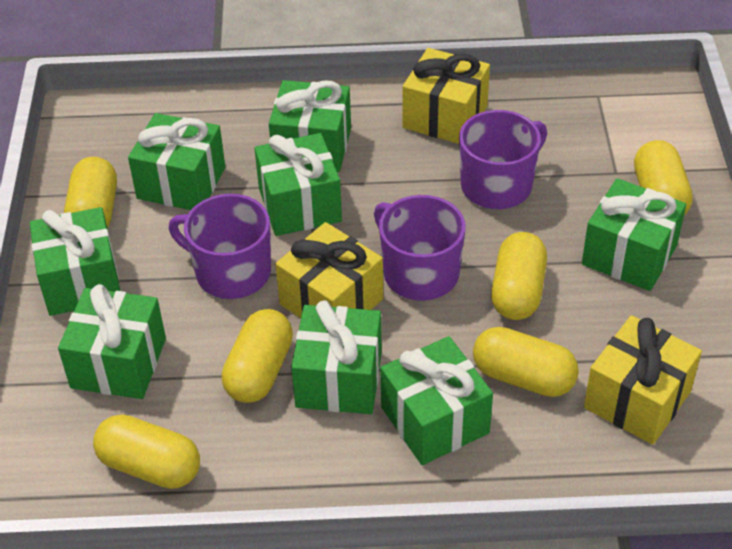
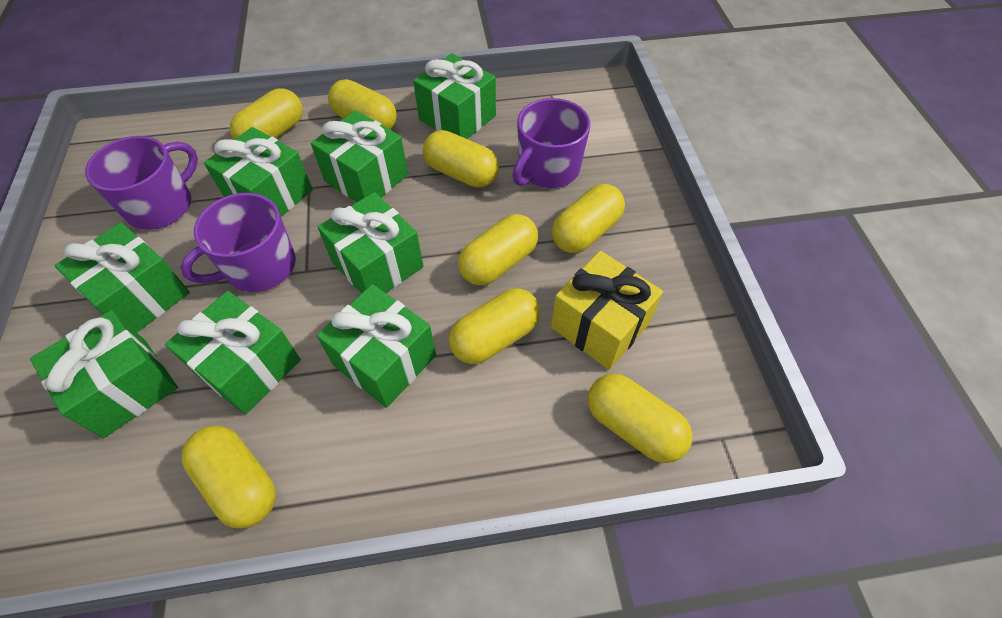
yellow capsule: [64,157,117,228] [93,414,200,489] [222,309,293,403] [473,327,579,397] [491,232,547,320] [634,140,693,215] = 6 -> [182,426,276,528] [230,88,303,140] [328,79,397,129] [423,130,499,188] [449,288,540,364] [458,214,538,286] [552,184,625,253] [588,373,693,463] = 8
yellow gift: [275,222,383,318] [403,48,490,144] [584,315,702,445] = 3 -> [551,251,663,370] = 1

